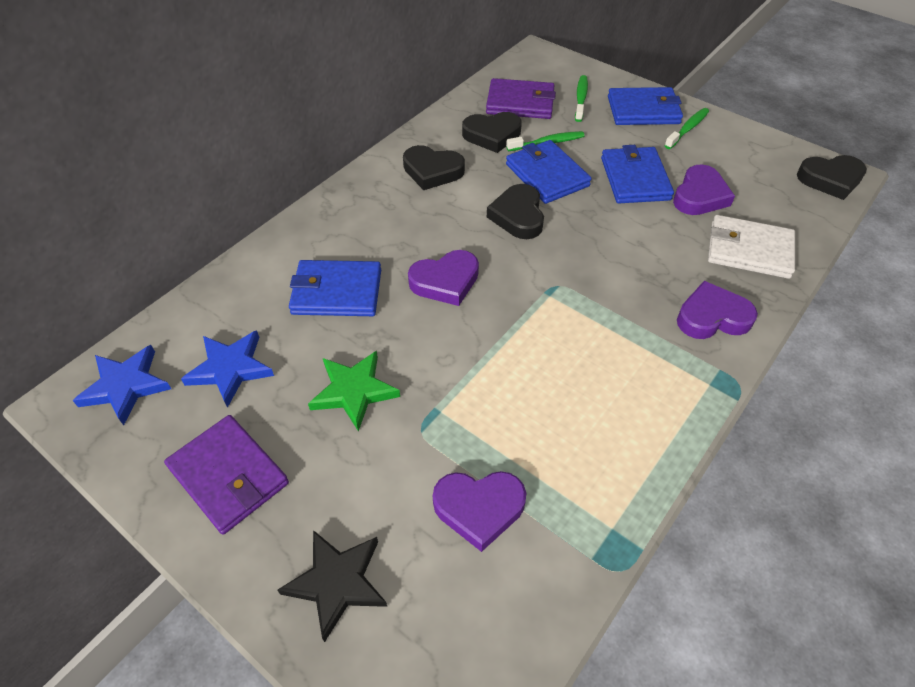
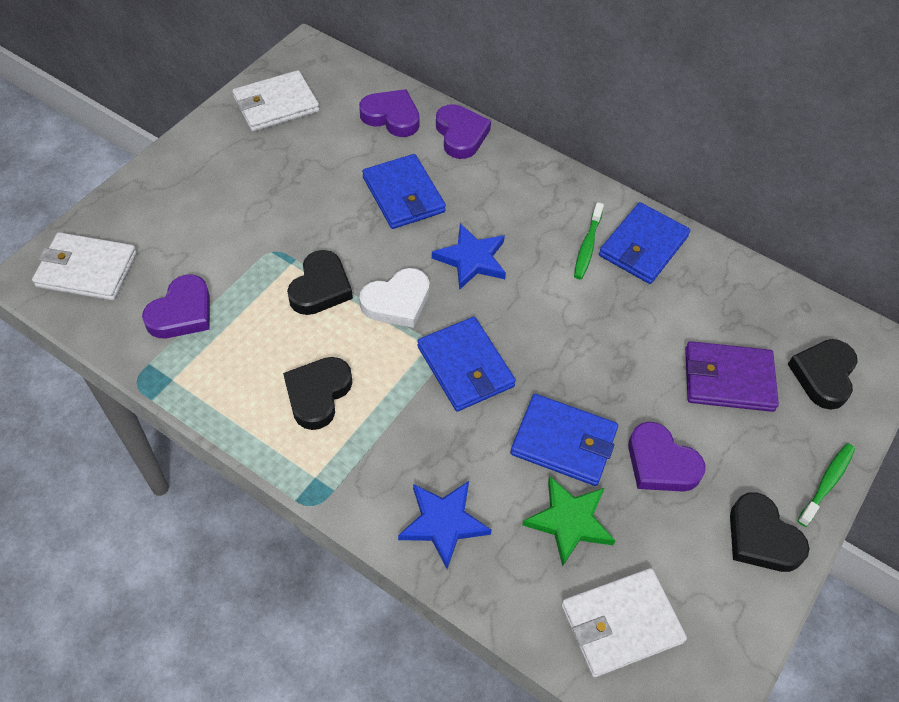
black star: [278,530,387,642] = 1 -> none = 0
green toothbrush: [506,131,585,151] [575,75,588,122] [664,108,709,149] = 3 -> [574,202,604,279] [797,443,855,527] = 2
purple wallet: [164,415,289,534] [486,78,556,119] = 2 -> [685,341,779,412] = 1
white heart: none = 0 -> [359,268,430,328] = 1
white wallet: [708,215,795,279] = 1 -> [32,232,137,300] [232,70,319,131] [561,568,687,677] = 3

